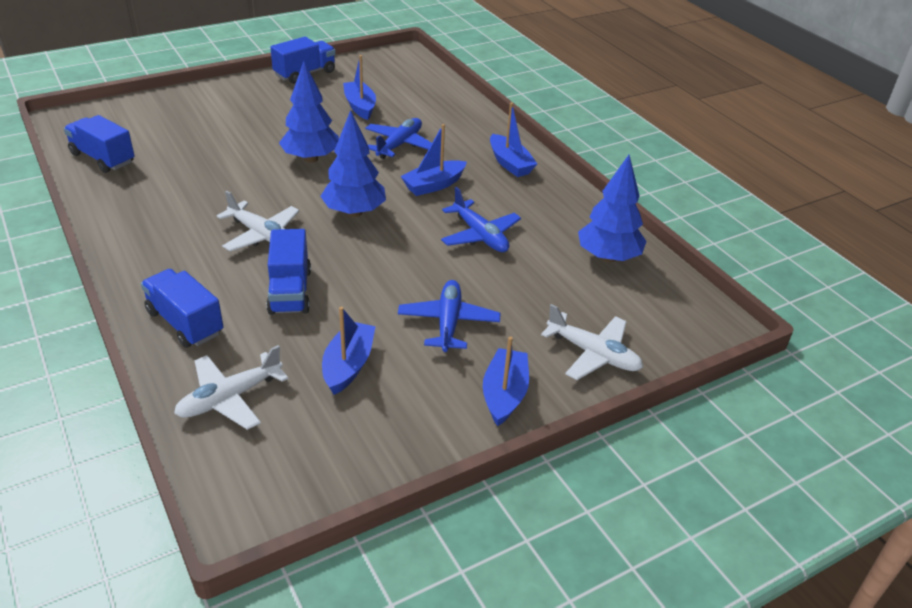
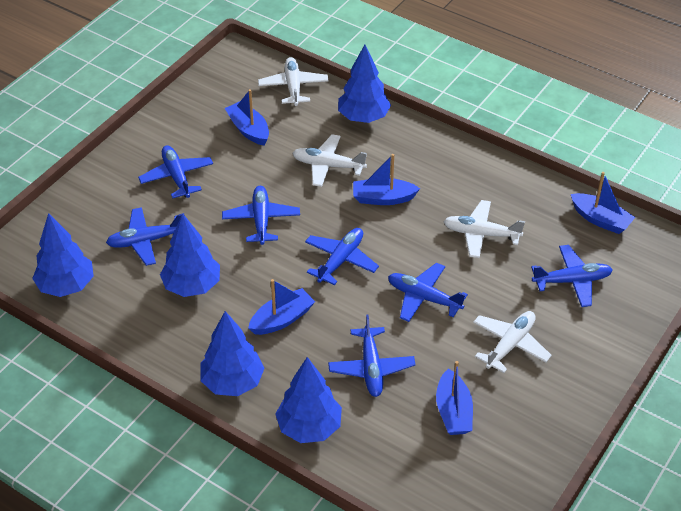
blue plane: [365,118,432,159] [398,280,500,352] [441,187,521,252] = 3 -> [106,207,184,266] [138,145,213,198] [222,186,300,245] [305,228,379,285] [328,314,415,397] [388,263,468,322] [531,245,613,307] = 7
blue tree: [279,61,339,163] [320,110,386,217] [578,155,647,262] = 3 -> [32,213,94,297] [160,213,220,297] [200,311,265,396] [275,357,342,443] [338,45,391,123] = 5
blue truck: [64,115,135,173] [141,269,223,348] [266,229,311,315] [270,37,336,84] = 4 -> none = 0
white plane: [174,345,289,430] [217,191,299,251] [541,304,643,380] = 3 -> [258,57,329,106] [293,134,367,187] [443,200,525,258] [473,311,552,373] = 4

